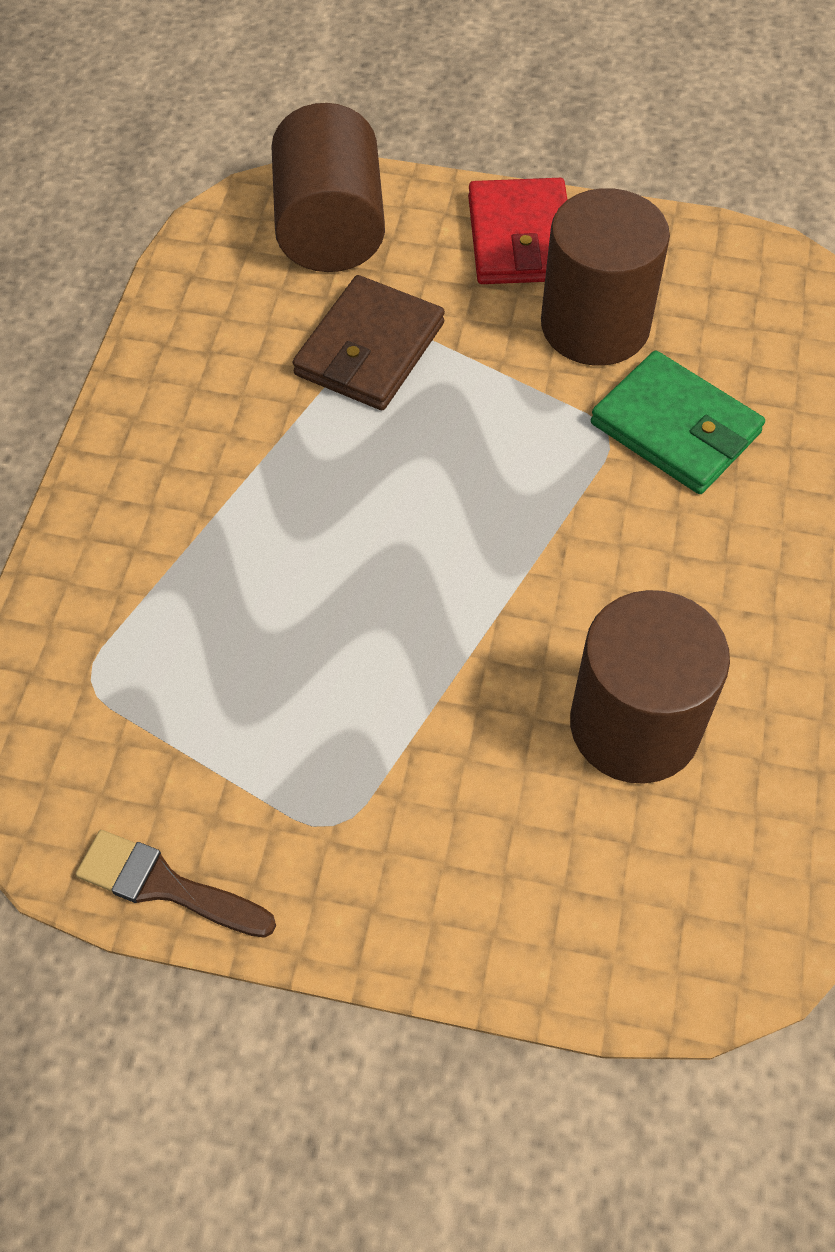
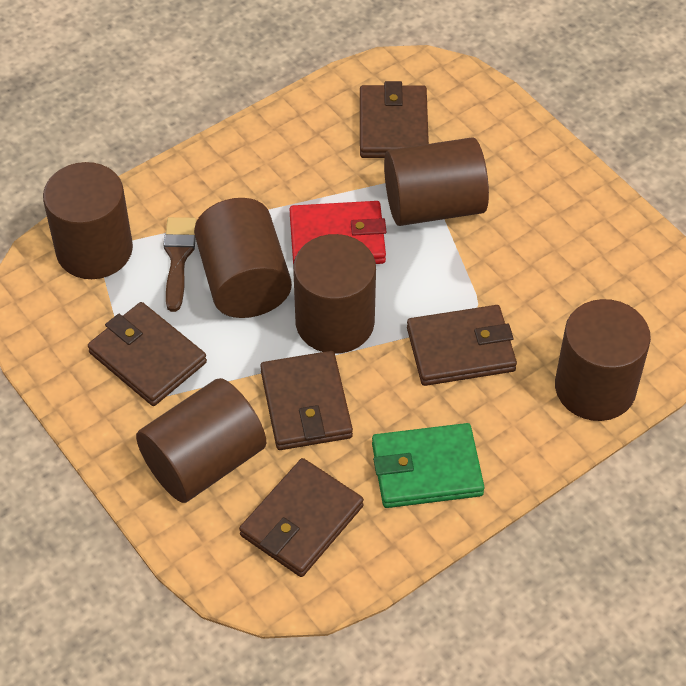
brown cylinder: [271,103,385,272] [541,188,670,365] [570,590,730,784] = 3 -> [43,162,133,279] [136,378,266,503] [194,198,292,318] [293,234,376,354] [384,137,489,226] [555,299,651,421] = 6
brown wallet: [293,275,445,410] = 1 -> [88,302,207,406] [239,458,364,577] [260,351,353,450] [360,81,429,158] [407,305,517,386] = 5

